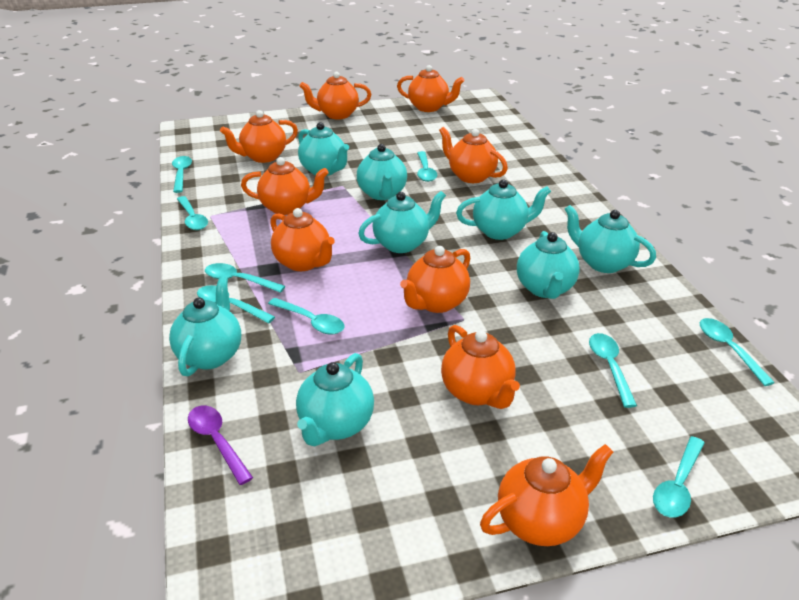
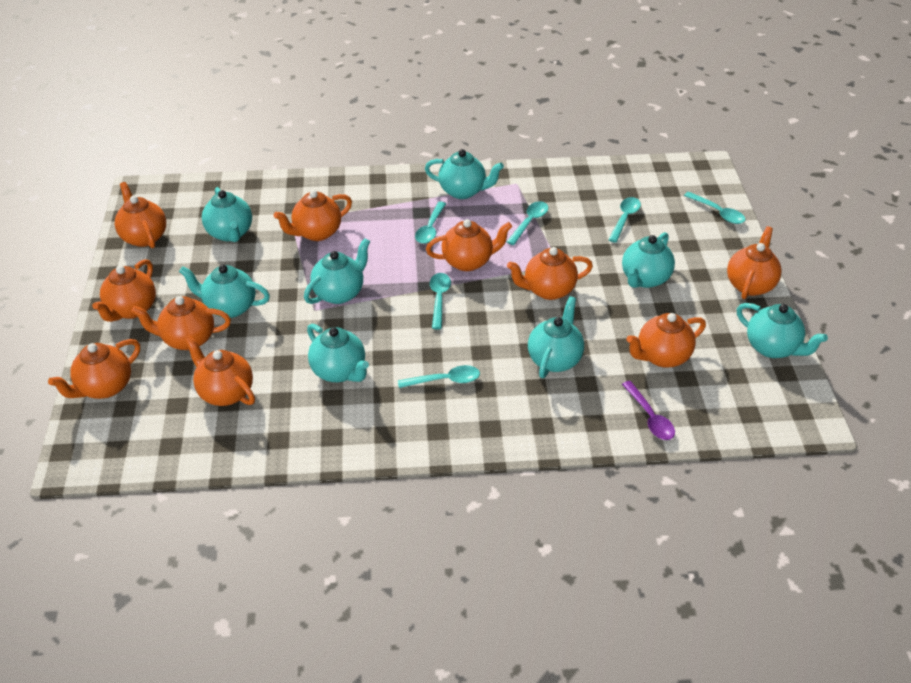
orange teapot: [220,110,298,163] [241,157,329,215] [270,208,335,271] [300,72,371,119] [397,65,464,112] [400,246,471,313] [439,127,508,183] [441,325,520,409] [480,444,613,546] = 9 -> [48,339,140,399] [92,259,156,322] [115,182,166,248] [131,296,231,350] [185,336,255,406] [274,190,352,241] [426,219,512,271] [507,247,593,300] [627,313,706,368] [727,226,782,299] = 10
turquoise spoon: [172,156,192,193] [177,196,208,230] [197,285,275,323] [205,263,285,293] [268,298,345,334] [417,151,437,182] [589,333,637,408] [653,436,705,518] [700,318,775,386] = 9 -> [398,365,480,388] [415,202,446,244] [430,273,451,329] [507,201,548,245] [608,197,641,243] [684,192,745,224] = 6

